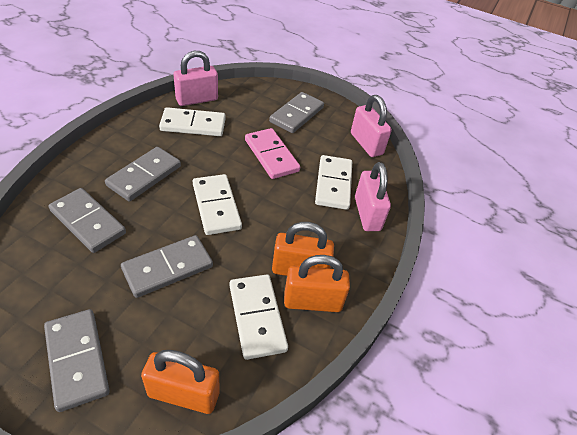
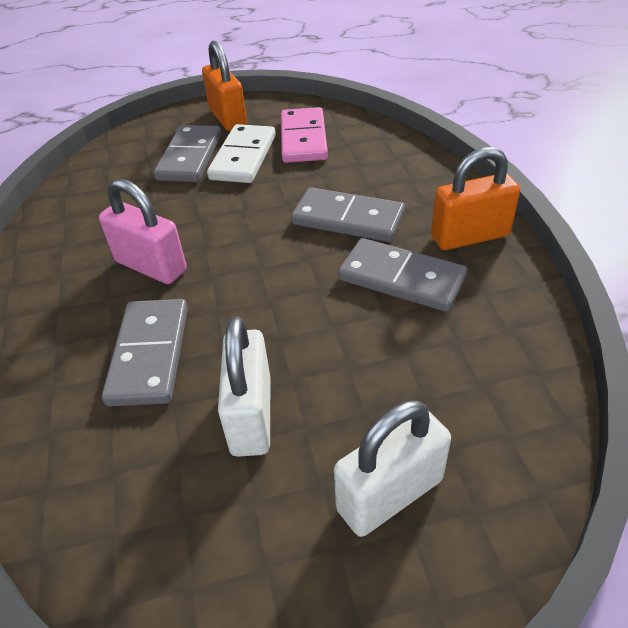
grey domino: [44,309,110,412] [48,188,126,253] [105,147,181,201] [121,235,213,298] [269,92,324,133] = 5 -> [102,299,188,406] [154,125,221,182] [291,187,405,242] [338,238,467,312] = 4
orange padlock: [141,350,220,414] [272,222,334,276] [284,255,350,312] = 3 -> [202,40,247,131] [431,147,520,250] = 2
pink padlock: [174,51,218,106] [351,95,392,157] [355,162,391,231] = 3 -> [99,179,187,284] = 1
white domino: [159,107,226,136] [193,174,242,235] [230,274,288,360] [315,155,352,210] = 4 -> [207,124,276,183] = 1
white padlock: none = 0 -> [218,316,270,457] [334,400,451,537] = 2

